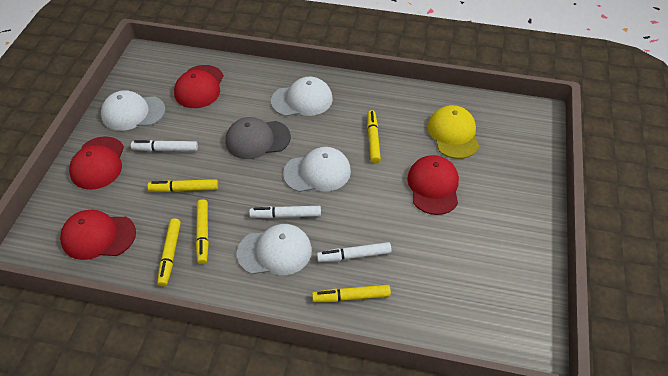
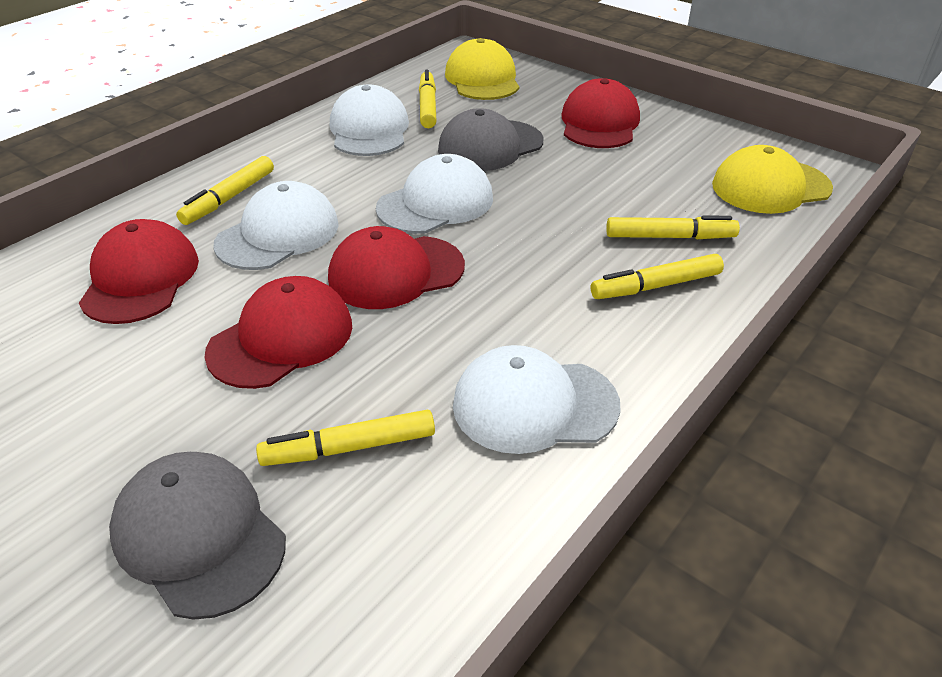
grey cap: [226,117,291,159] = 1 -> [109,452,286,620] [438,108,544,171] = 2
white marker: [131,140,198,152] [249,206,321,219] [317,242,392,262] = 3 -> none = 0
yellow cap: [428,105,479,159] = 1 -> [445,38,519,100] [712,145,833,214] = 2

